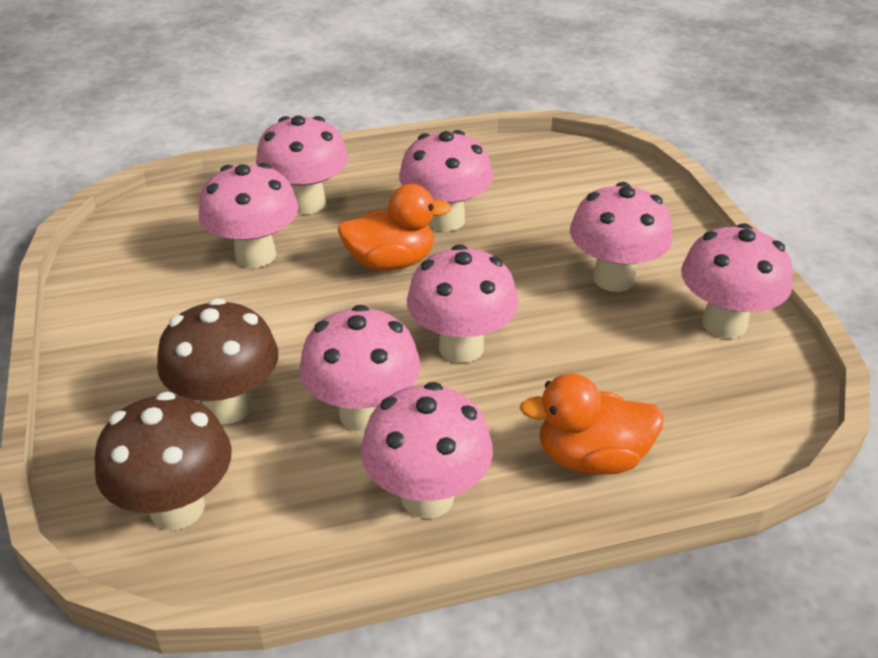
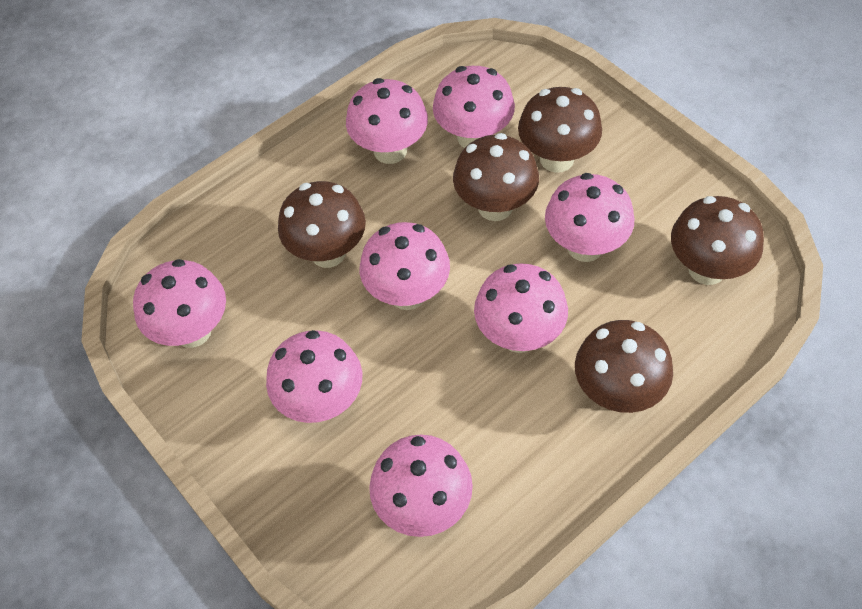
brown mushroom: [95,392,232,530] [157,298,278,424] = 2 -> [278,181,366,268] [453,133,539,221] [518,87,602,173] [575,320,673,413] [671,196,764,285] = 5
orange duck: [337,184,452,270] [519,374,664,475] = 2 -> none = 0

